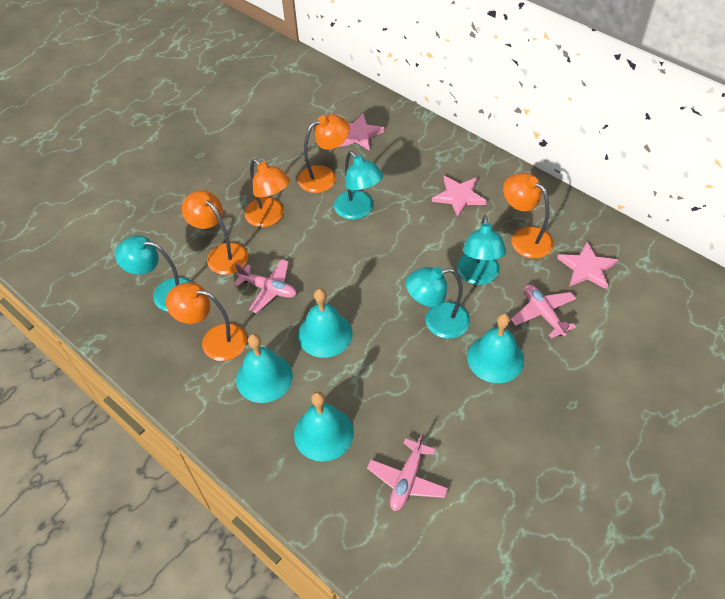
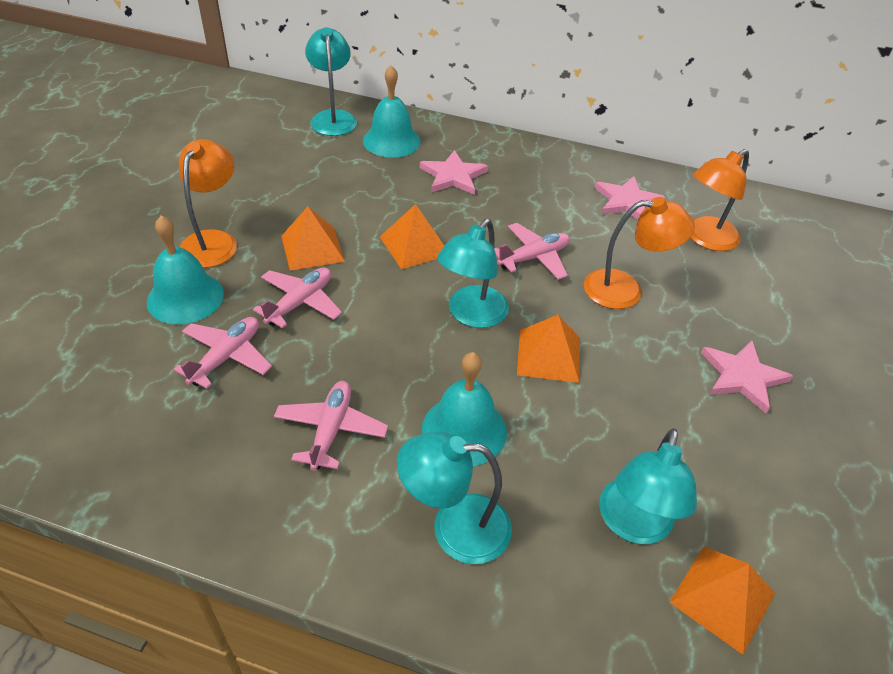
orange lamp: [166,282,247,361] [182,190,248,275] [245,159,290,227] [298,114,350,193] [503,173,554,259] = 5 -> [179,139,237,268] [584,197,695,309] [690,149,749,251] = 3
orange pyramid: none = 0 -> [281,207,345,271] [380,204,444,269] [517,315,580,383] [669,547,775,655] = 4
pink plane: [234,259,297,313] [367,433,448,511] [511,285,576,339] = 3 -> [174,317,272,389] [253,267,342,328] [274,381,388,471] [494,223,570,280] = 4
turquoise bell: [236,334,293,403] [294,392,354,462] [298,288,353,358] [467,313,524,383] = 4 -> [147,215,224,325] [363,65,421,158] [422,352,507,466] = 3

